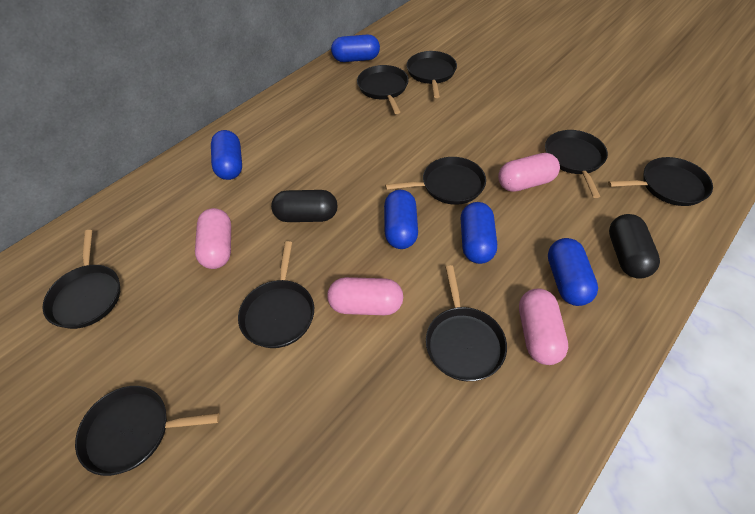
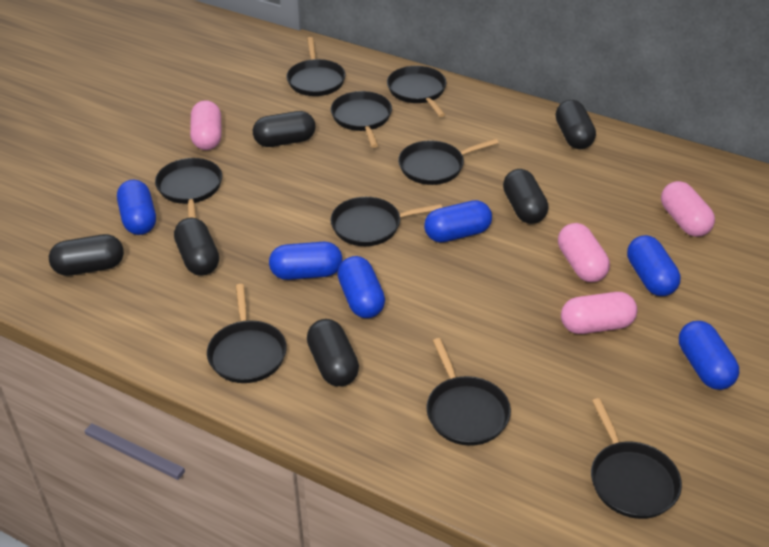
black capsule: [271,190,338,222] [609,214,660,279] = 2 -> [49,234,124,276] [174,218,219,276] [253,111,316,147] [307,319,359,386] [503,169,548,224] [556,100,596,149] = 6
blue capsule: [211,130,242,180] [331,35,380,62] [384,190,418,249] [460,202,497,264] [548,238,598,306] = 5 -> [117,180,156,235] [269,242,342,280] [338,256,385,318] [424,200,492,243] [627,235,680,296] [679,321,739,390] = 6

